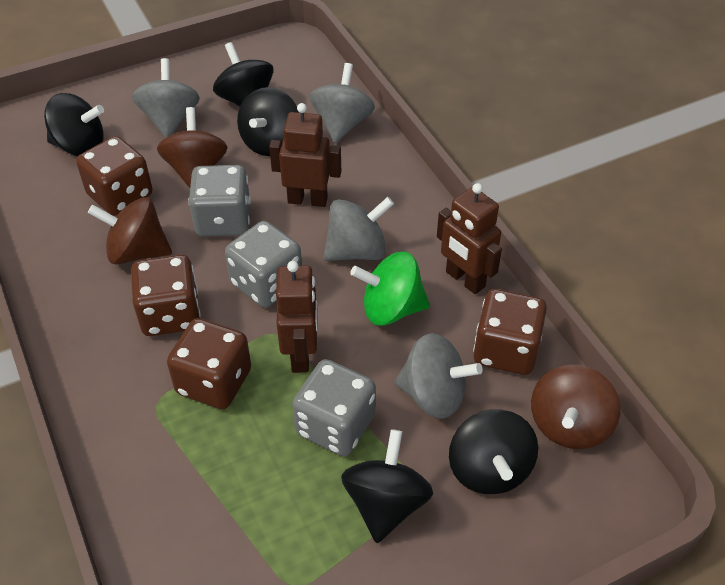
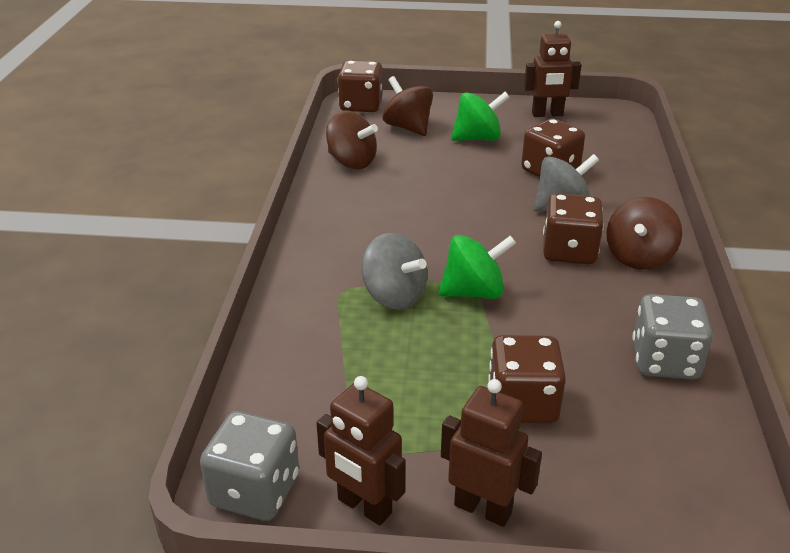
black spinning top: [44,93,104,156] [213,42,274,107] [237,87,299,156] [341,429,433,543] [449,409,538,494] = 5 -> none = 0
green spinning top: [350,252,430,326] = 1 -> [438,235,516,299] [451,92,509,141] = 2
grey dice: [188,165,251,237] [225,221,302,308] [292,359,376,456] = 3 -> [200,411,299,521] [632,294,713,380] = 2
grey spinning top: [132,58,200,138] [309,63,375,143] [323,197,394,261] [395,333,483,419] = 4 -> [362,233,427,310] [533,154,599,212] = 2

